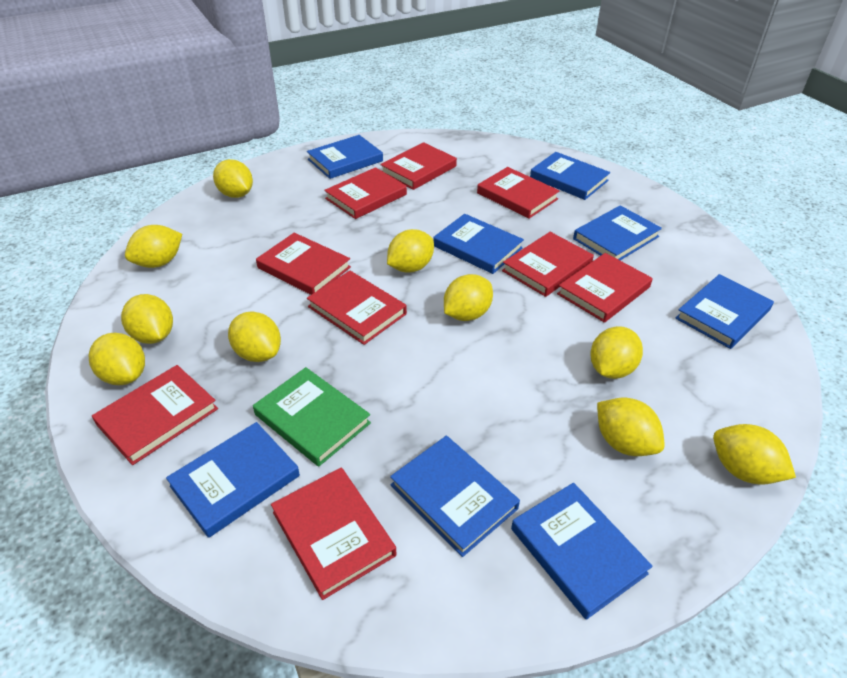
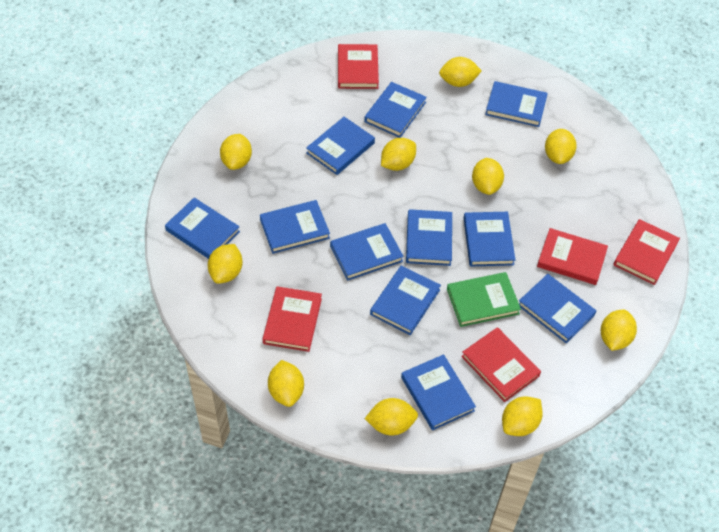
blue book: [166,422,300,538] [307,135,383,179] [390,436,520,557] [433,214,524,274] [511,483,653,620] [530,152,610,200] [573,205,662,260] [676,274,774,349] = 8 -> [165,198,240,259] [260,200,330,254] [306,117,375,175] [330,223,404,281] [364,82,427,138] [370,265,441,335] [401,354,476,430] [406,209,452,266] [464,212,515,267] [485,81,548,127] [519,274,596,343] = 11
red book: [92,365,218,465] [256,233,351,295] [271,468,396,600] [307,271,407,345] [324,167,407,219] [380,142,457,190] [477,167,560,219] [502,232,594,297] [557,253,653,323] = 9 -> [263,286,322,352] [338,44,379,89] [461,327,541,402] [537,228,608,285] [613,219,680,285] = 5

